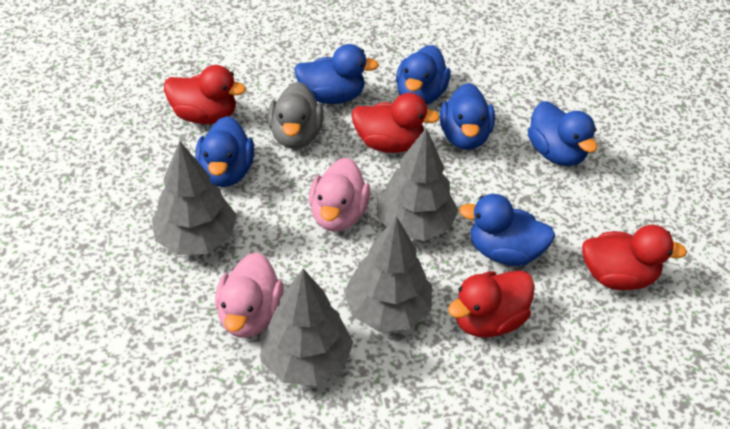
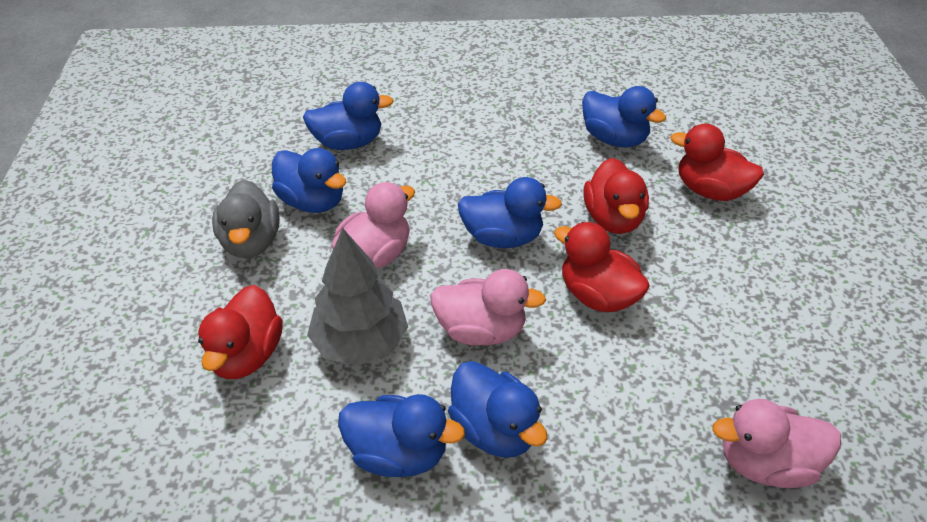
grey tree: [152,141,237,255] [261,269,353,386] [344,216,432,332] [377,128,459,241] = 4 -> [307,228,408,366] = 1
pink duck: [215,252,284,338] [309,158,370,231] = 2 -> [332,182,415,269] [430,269,546,346] [712,399,841,488] = 3

